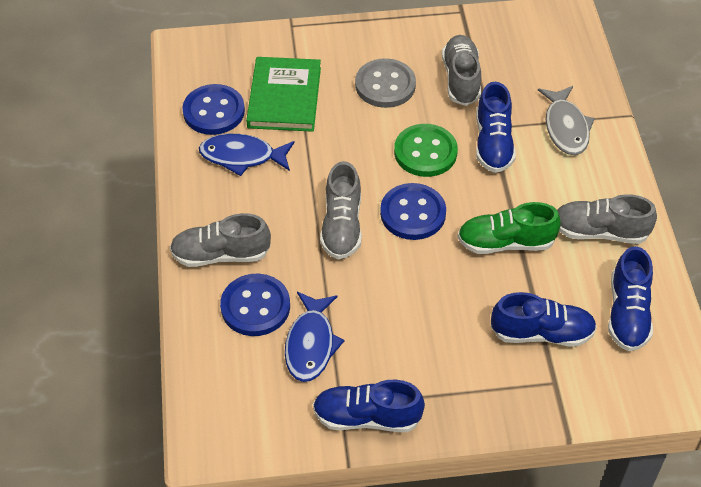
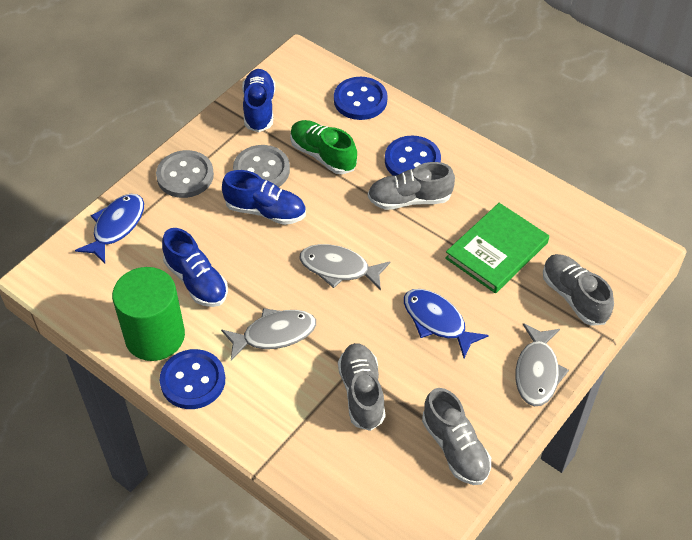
blue shoe: [313,380,425,432] [476,82,516,173] [491,292,597,347] [608,246,653,351] = 4 -> [162,228,228,307] [222,170,306,225] [242,69,275,132] = 3
green button: [394,124,458,177] = 1 -> none = 0
green cylinder: none = 0 -> [112,267,185,361] = 1
grey button: [355,58,416,108] = 1 -> [156,150,214,198] [233,145,290,187] = 2
grey fish: [538,86,595,155] = 1 -> [221,308,316,361] [299,244,391,290] [515,323,569,406] = 3

